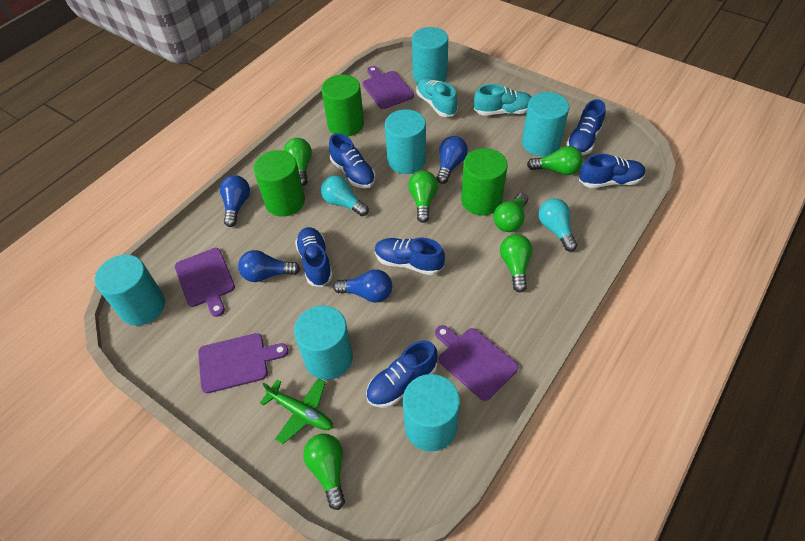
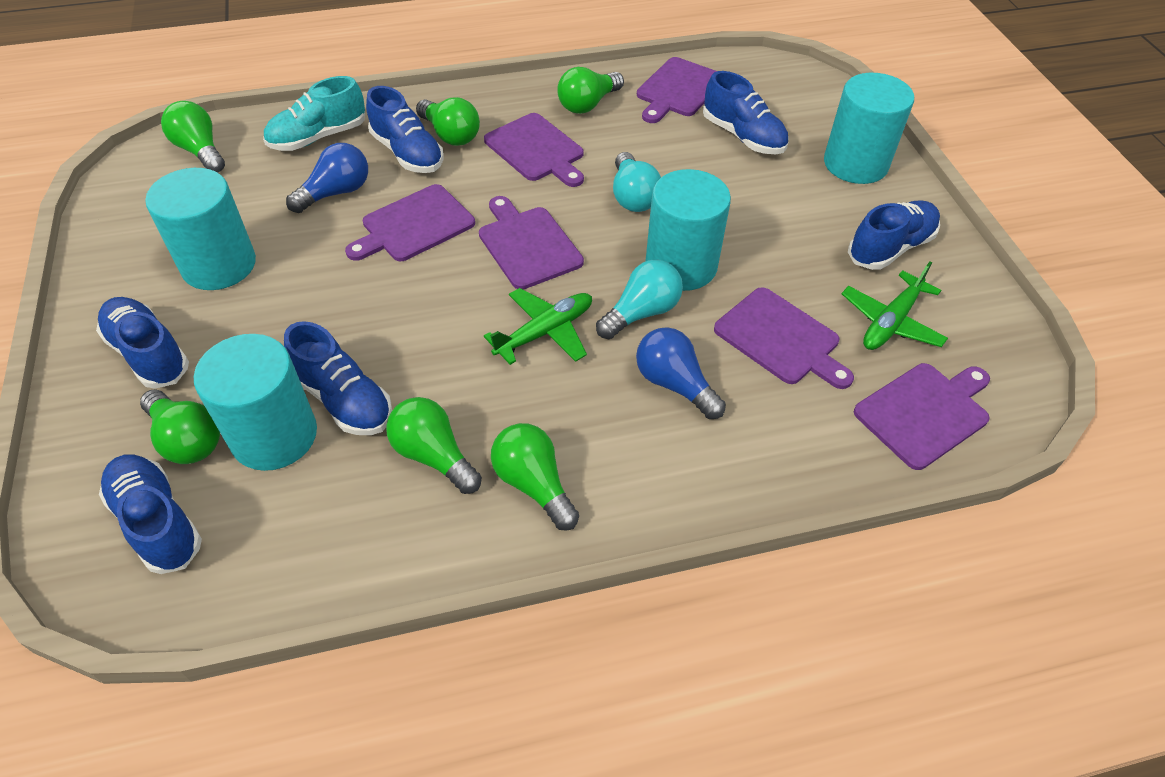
blue light bulb: [220,175,250,227] [238,250,300,282] [333,269,392,302] [436,136,468,184] = 4 -> [286,143,368,213] [636,327,726,419] = 2
green cylinder: [253,150,305,217] [321,75,364,136] [461,148,508,216] = 3 -> none = 0
green plane: [260,378,333,444] = 1 -> [484,288,592,365] [842,262,948,350] = 2
purple cutting board: [175,248,235,317] [198,333,289,393] [363,66,414,109] [435,325,519,401] = 4 -> [345,184,475,261] [479,196,584,289] [484,113,584,187] [637,57,717,123] [714,287,854,389] [854,363,990,470] = 6
turquoise cylinder: [95,255,165,326] [294,306,353,380] [385,109,426,174] [403,374,460,451] [412,27,448,83] [522,92,569,156] = 6 -> [145,168,256,290] [194,334,317,471] [646,169,731,291] [824,73,914,184] = 4
turquoise shoe: [416,77,458,117] [474,84,532,116] = 2 -> [263,76,365,151] = 1

